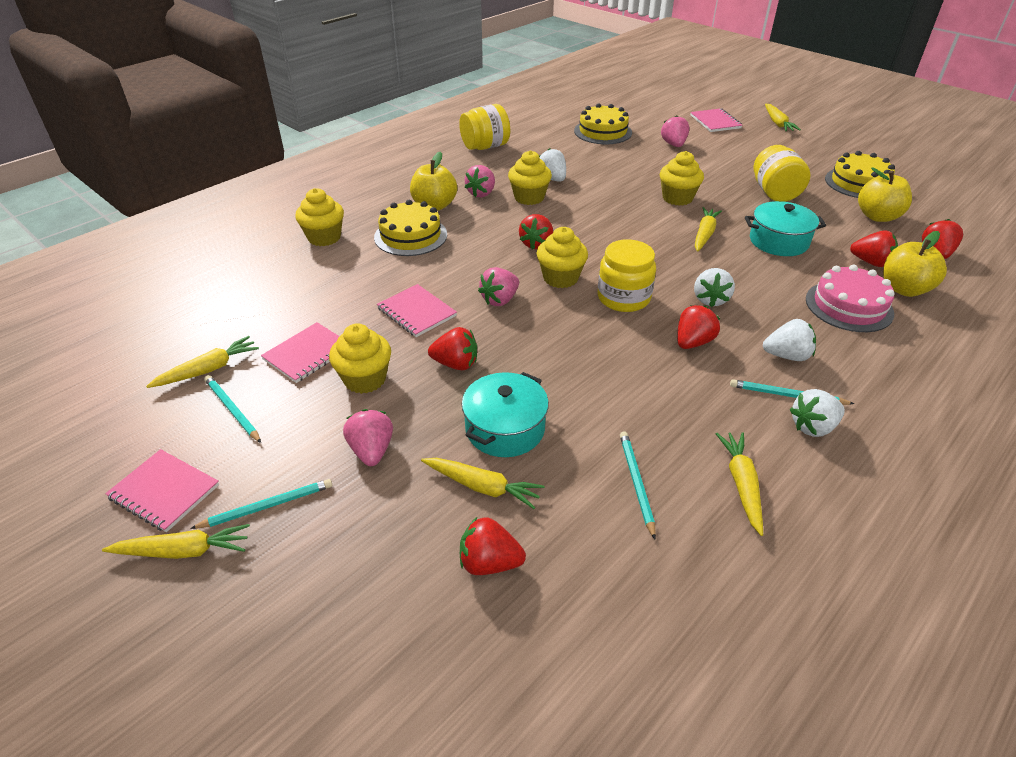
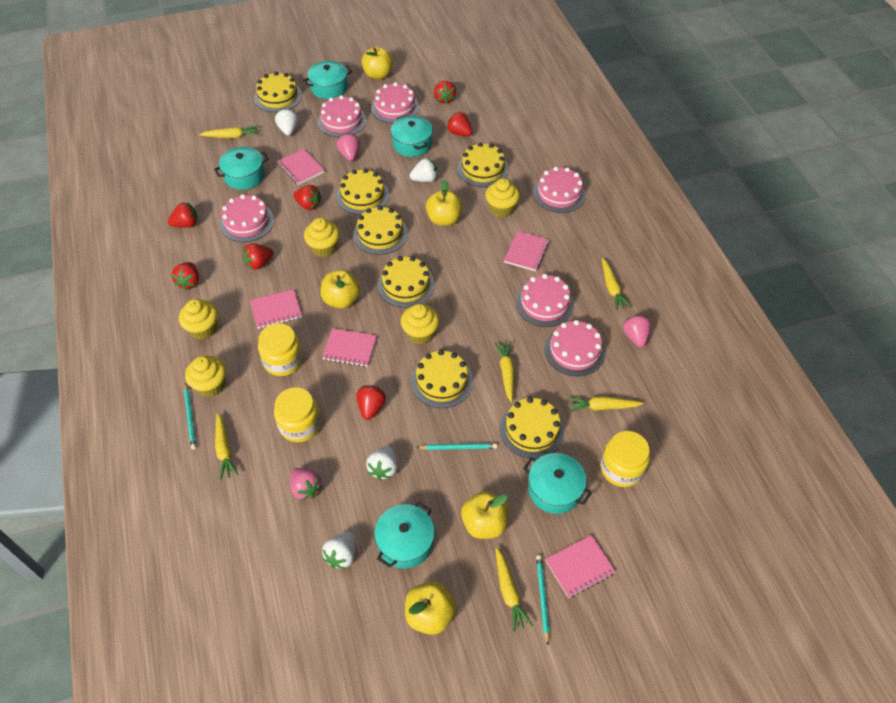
pink cake: [806,265,895,332] = 1 -> [220,194,274,242] [318,95,367,137] [371,82,419,124] [516,274,574,327] [533,167,586,213] [545,320,605,376] = 6
pink notebook: [105,449,219,532] [261,322,339,383] [377,284,457,337] [690,108,743,132] = 4 -> [250,289,302,329] [277,149,325,185] [322,328,377,367] [504,231,549,271] [545,535,616,598] = 5
pink strawberry: [343,409,393,466] [465,165,495,197] [478,267,519,306] [661,115,689,147] = 4 -> [290,468,323,501] [337,133,360,161] [623,315,651,347] = 3
red strawberry: [428,327,477,370] [460,517,526,575] [519,214,553,250] [677,305,720,349] [850,230,898,267] [922,219,963,259] = 6 -> [168,202,198,228] [171,262,199,290] [243,243,274,270] [293,185,322,210] [356,385,386,420] [434,81,456,104] [447,112,473,136] = 7
turquoise pencil: [190,479,332,529] [204,375,261,443] [620,431,656,539] [730,379,854,405] = 4 -> [184,383,196,449] [416,443,497,450] [536,555,550,645] = 3
turquoise pot: [462,372,549,457] [745,201,826,256] = 2 -> [214,147,269,190] [303,61,352,99] [374,502,435,568] [391,115,433,157] [523,453,592,514] = 5
yellow apple: [410,152,457,211] [858,168,912,222] [883,231,947,297] = 3 -> [320,270,361,309] [362,47,393,79] [405,581,456,635] [426,180,463,226] [461,491,509,539] = 5
yellow cake: [374,200,447,256] [574,103,632,144] [825,151,895,198] = 3 -> [254,72,302,112] [337,169,389,215] [353,206,408,255] [378,256,435,308] [411,350,473,408] [458,142,509,187] [500,397,564,459] = 7

